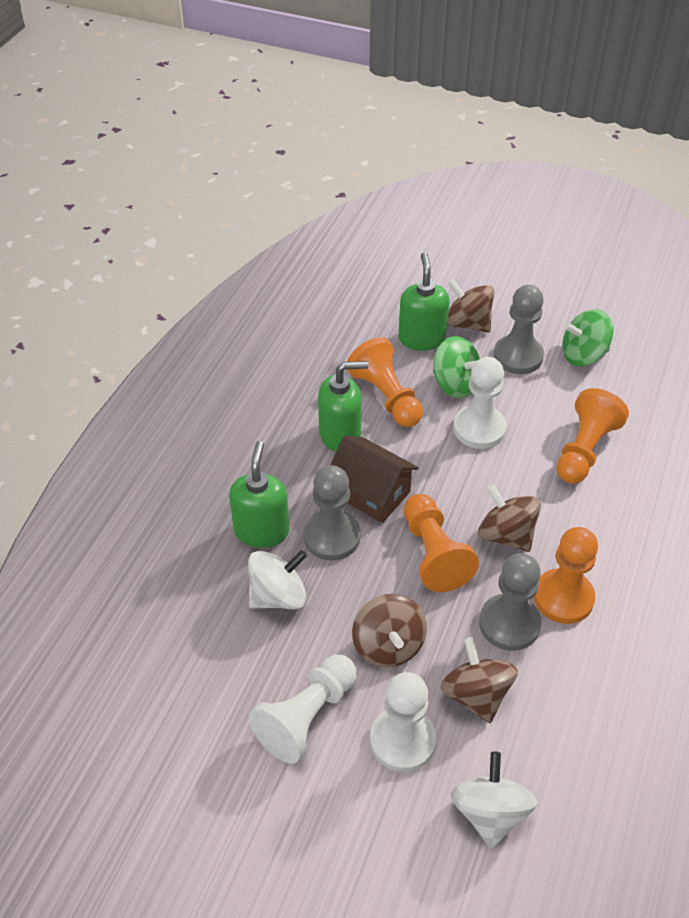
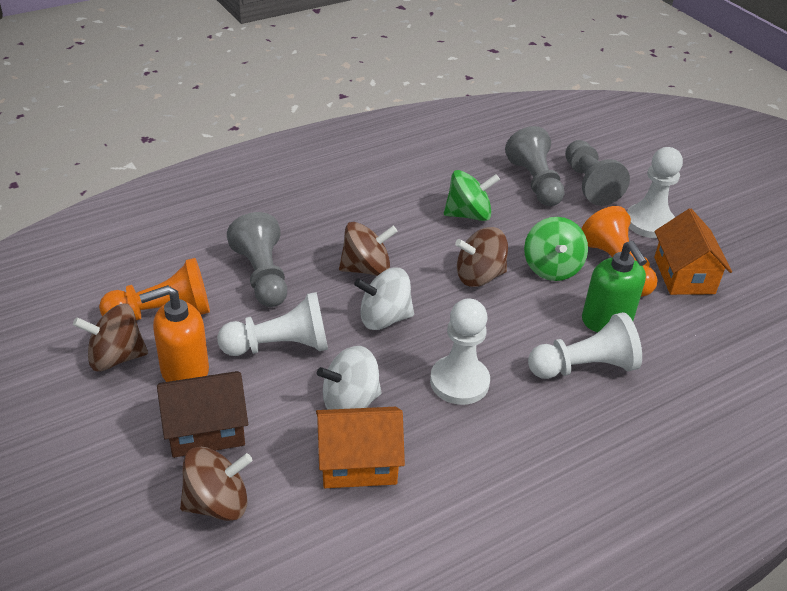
green soap dispenser: [229,441,289,548] [318,361,368,452] [398,252,450,351] = 3 -> [582,241,647,332] = 1
orange house: none = 0 -> [316,407,405,488] [654,209,732,295] = 2
orange pawn: [347,337,423,427] [404,494,479,592] [534,527,598,624] [556,388,629,484] = 4 -> [99,258,210,320] [582,206,658,297] = 2
orange soap dispenser: none = 0 -> [139,285,209,382] = 1
white pawn: [249,655,357,764] [370,672,436,772] [453,357,507,449] = 3 -> [217,292,328,356] [430,299,490,405] [528,312,642,379] [627,147,683,238] = 4

